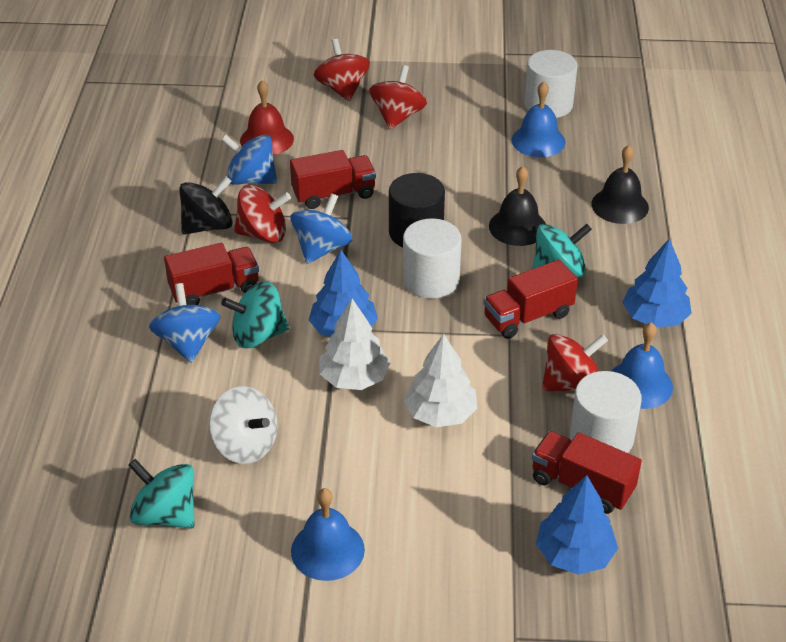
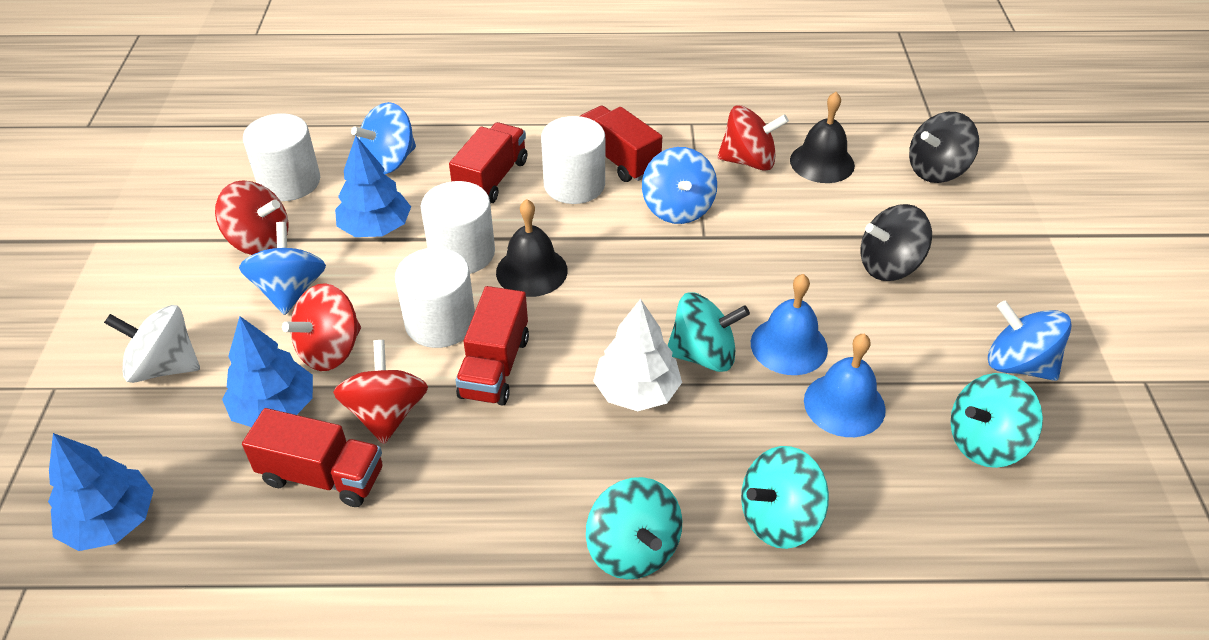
black cylinder: [389,173,445,247] = 1 -> none = 0
black spinning top: [179,177,233,235] = 1 -> [860,204,932,281] [909,112,979,183] = 2
blue bell: [291,488,365,581] [511,82,565,157] [611,322,673,409] = 3 -> [751,274,828,375] [804,334,886,437] = 2
blue spinning top: [149,283,221,363] [221,134,277,185] [290,193,352,264] = 3 -> [239,222,326,315] [351,102,416,174] [642,147,717,224] [988,301,1072,381] = 4
red bell: [240,80,294,155] = 1 -> none = 0
turquoise spinning top: [128,459,195,529] [221,282,289,348] [532,224,592,278] = 3 -> [586,477,682,579] [667,292,750,372] [741,446,829,549] [950,373,1043,468] = 4
white cylinder: [403,218,462,299] [524,50,578,118] [570,371,642,453] = 3 -> [243,113,320,201] [395,248,475,348] [421,181,495,274] [541,116,605,204] = 4
white tree: [320,299,390,390] [404,334,477,427] = 2 -> [593,299,682,411] = 1

